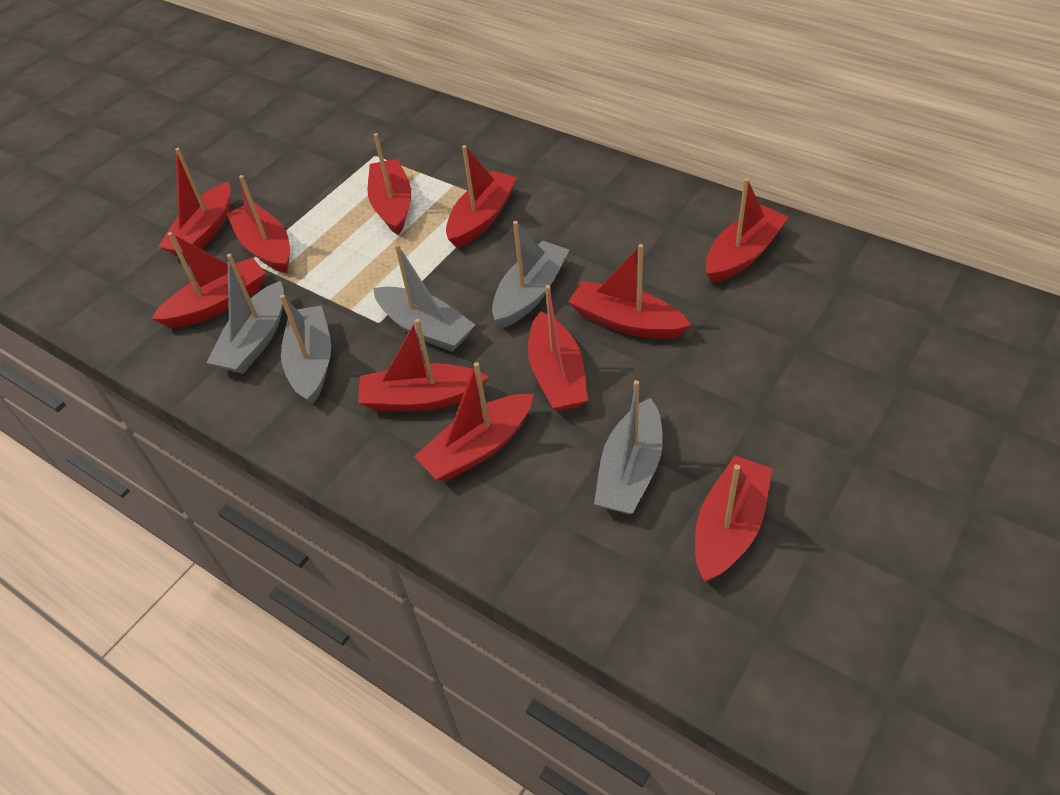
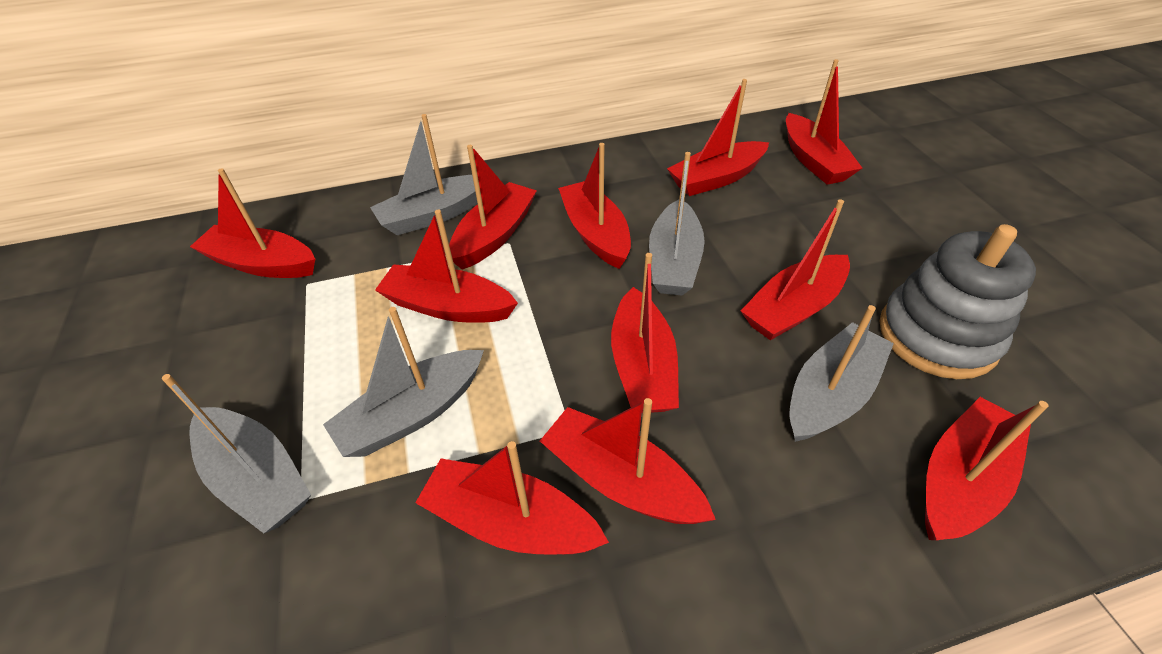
grey stacking toy: none = 0 -> [880,224,1036,379] = 1

